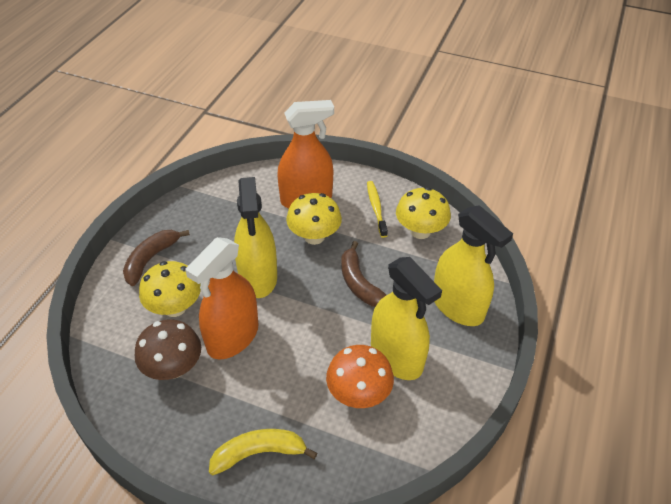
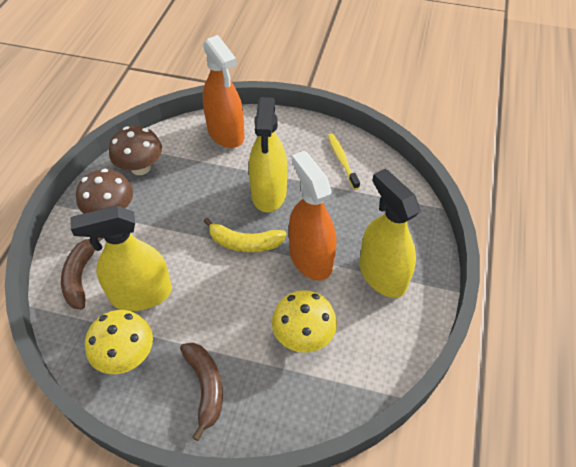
brown mushroom: [135,319,201,380] = 1 -> [76,169,133,214] [109,126,162,175] = 2
orange mushroom: [326,345,394,408] = 1 -> none = 0
yellow mushroom: [139,261,201,317] [286,193,342,245] [396,187,451,239] = 3 -> [85,310,153,374] [272,290,337,353] = 2

